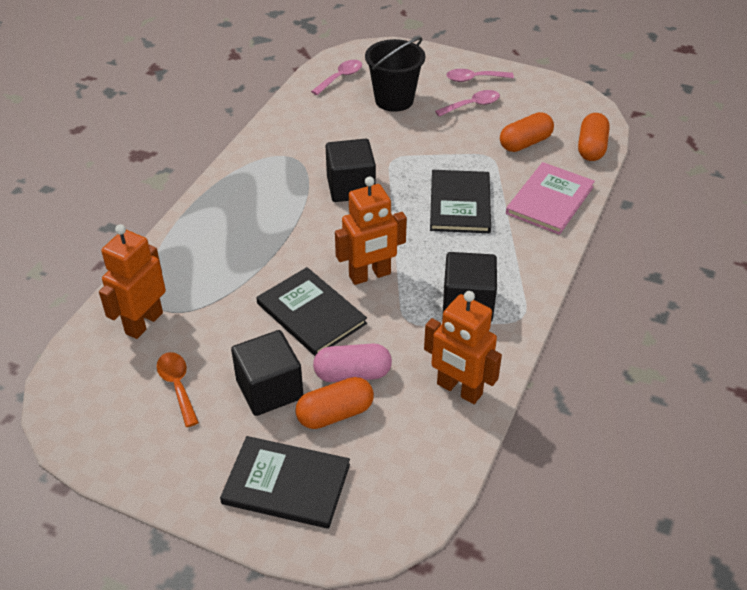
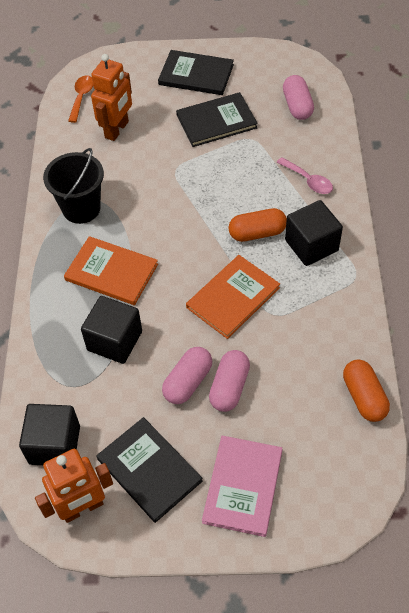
orange book: none = 0 -> [64,236,158,305] [186,255,280,339] = 2
orange capsule: [295,377,374,429] [500,112,554,152] [578,113,610,161] = 3 -> [228,208,287,242] [343,359,390,422] = 2
orange robot: [99,224,166,339] [335,177,407,285] [424,291,502,404] = 3 -> [35,449,113,523] [91,54,132,141] = 2
pink capsule: [313,343,392,382] = 1 -> [162,347,212,404] [209,350,250,412] [283,75,314,120] = 3
pink spoon: [311,60,362,95] [435,90,500,117] [446,69,514,82] = 3 -> [277,157,333,194] = 1

